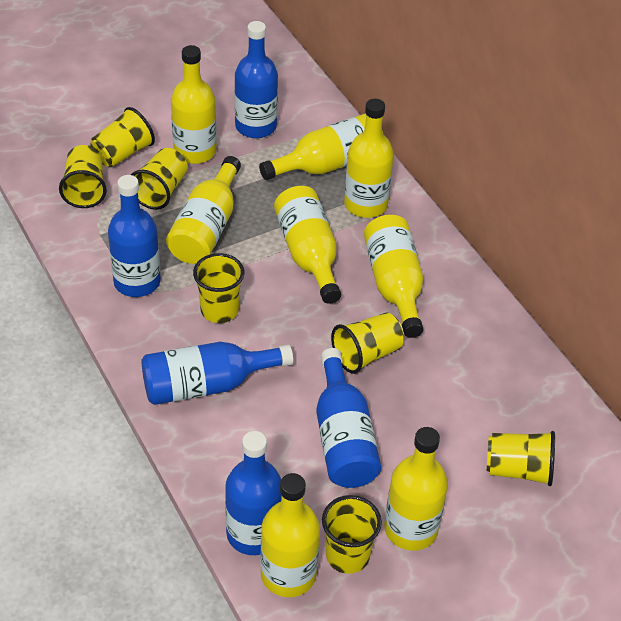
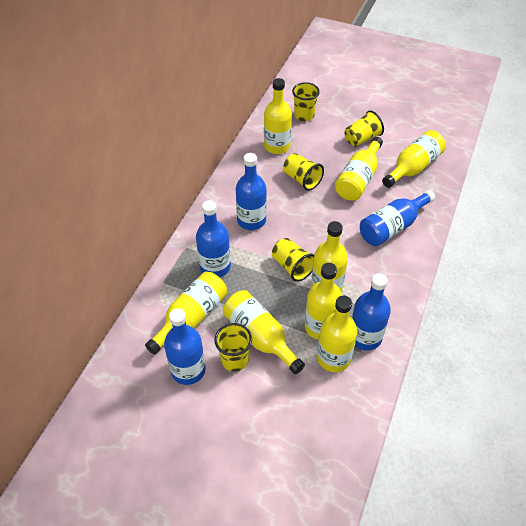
yellow cup: [59,145,107,208] [90,107,155,167] [131,148,188,210] [193,253,244,323] [322,495,382,574] [331,312,404,374] [487,431,555,486] = 7 -> [214,323,252,372] [272,238,314,282] [283,153,324,191] [292,82,320,122] [345,111,384,147] = 5

